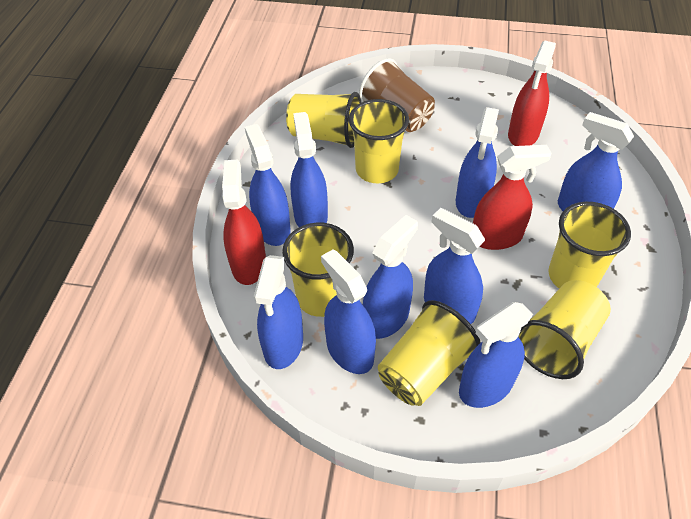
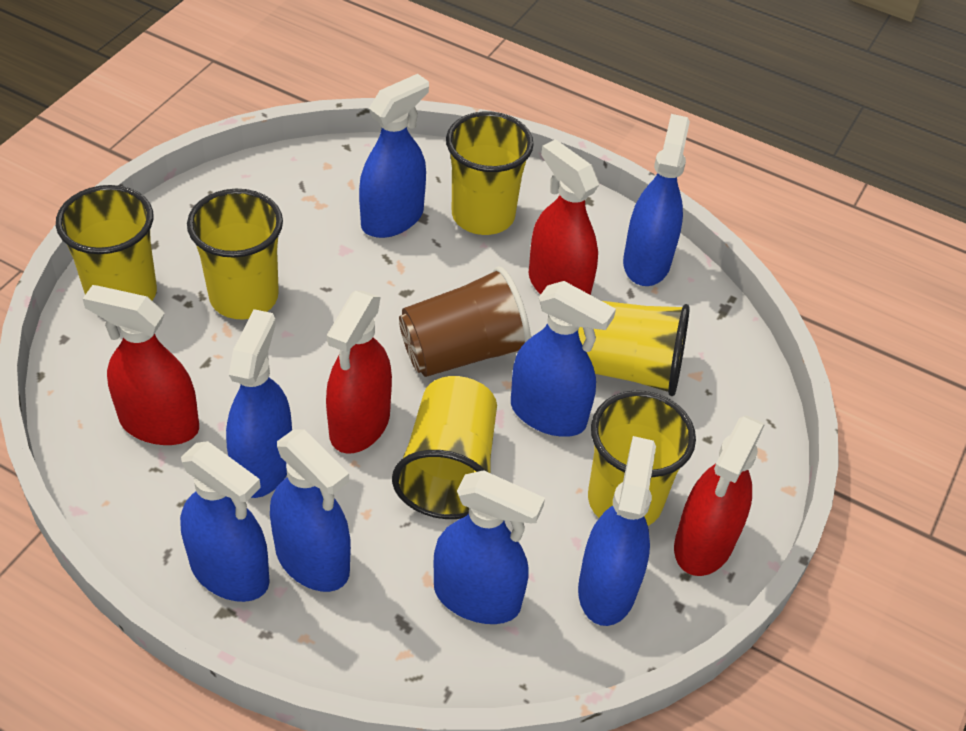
blue spray bottle: [245,124,291,246] [254,255,303,369] [290,112,328,227] [321,249,376,374] [363,215,418,339] [424,208,485,324] [456,107,499,218] [459,302,533,408] [558,112,634,211] = 9 -> [180,441,270,602] [226,309,292,498] [270,430,351,592] [359,74,429,238] [434,470,545,624] [511,281,616,437] [578,436,656,626] [623,114,690,286] = 8
red spray bottle: [222,159,266,285] [473,145,552,250] [508,41,556,146] = 3 -> [83,285,199,445] [326,291,392,454] [529,139,599,295] [674,415,765,576] = 4

